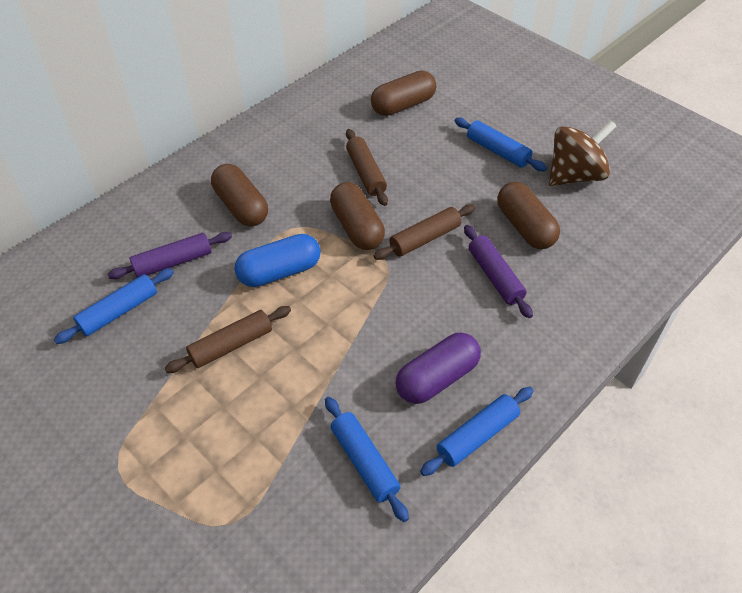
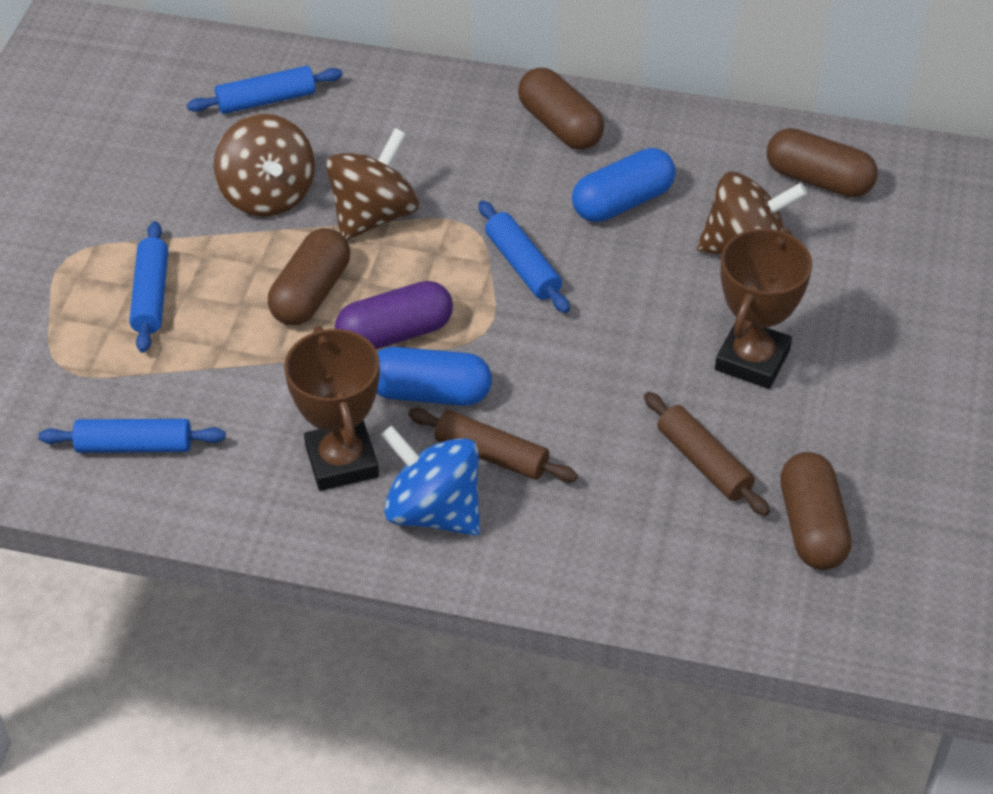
blue capsule: [234,234,321,287] = 1 -> [377,347,492,406] [572,148,676,222] = 2
blue spinning top: none = 0 -> [381,426,480,536] = 1
brown rolling pin: [165,306,291,373] [346,129,388,206] [374,204,475,260] = 3 -> [408,408,578,482] [644,392,770,516] = 2
brown spinning top: [549,120,616,186] = 1 -> [214,114,315,217] [326,128,419,241] [697,172,807,255] = 3
brown trophy: none = 0 -> [284,326,380,491] [715,229,812,389] = 2
purple rolling pin: [107,232,232,279] [464,225,533,318] = 2 -> none = 0

